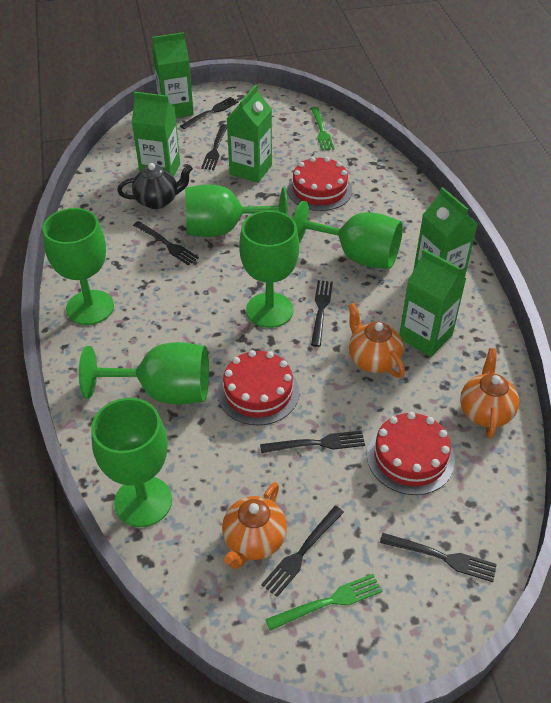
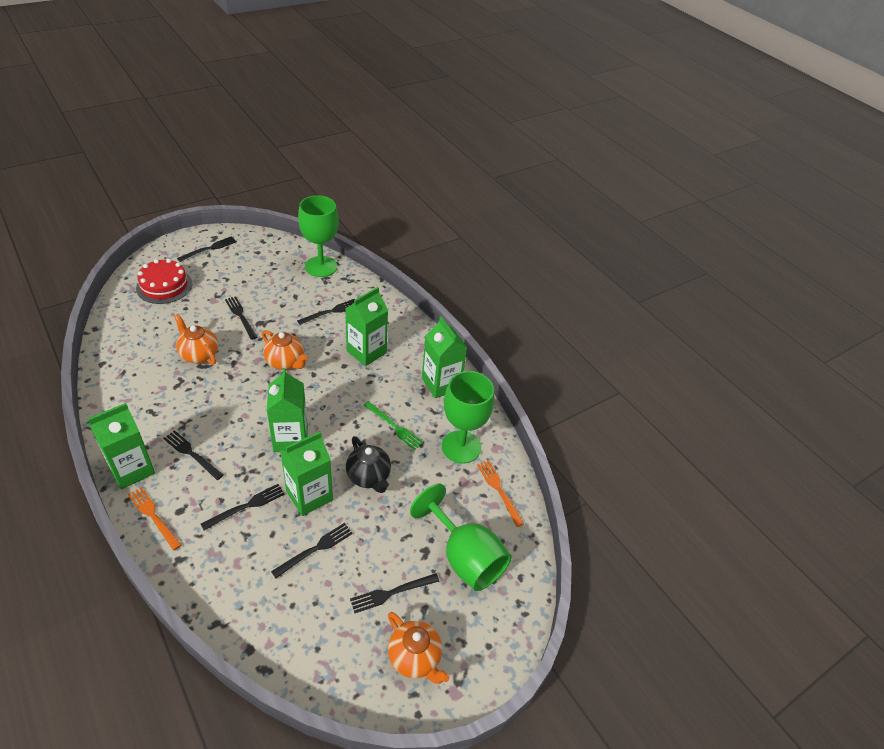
green fork: [265,574,382,631] [311,107,334,151] = 2 -> [364,401,424,450] = 1
green goblet: [42,208,114,325] [79,342,209,405] [91,398,172,527] [185,185,288,237] [239,210,299,328] [293,201,403,269] = 6 -> [298,195,339,277] [410,484,512,591] [442,371,494,463] = 3
orange fork: none = 0 -> [128,487,181,551] [477,460,524,527] = 2
red cake: [217,350,299,425] [287,157,352,211] [367,412,455,495] = 3 -> [136,259,192,304] = 1

